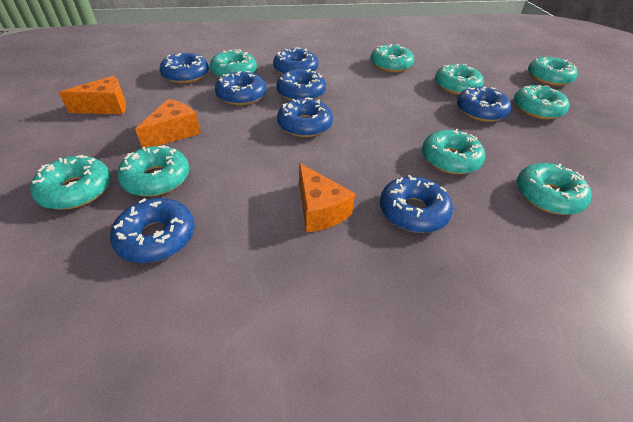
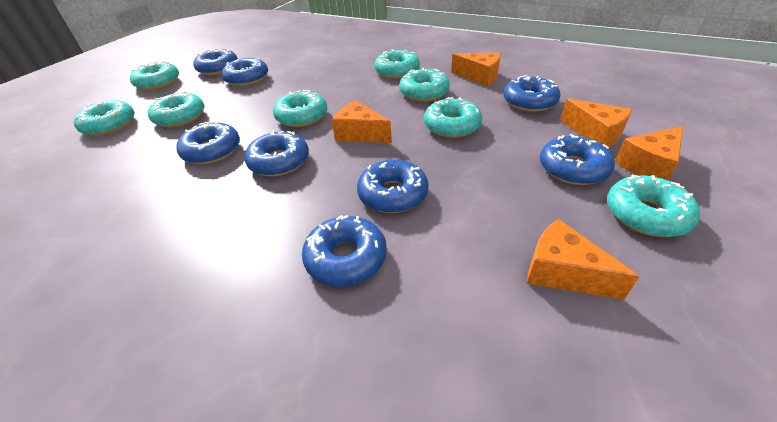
orange cheese: [59,76,126,114] [135,99,201,148] [299,163,355,232] = 3 -> [332,101,392,143] [451,53,501,86] [527,219,640,300] [560,98,632,147] [615,126,683,180] = 5
turquoise donut: [30,155,111,209] [117,145,189,197] [210,49,257,78] [370,44,414,72] [422,129,485,174] [435,64,484,95] [514,85,570,120] [517,163,592,215] [528,57,577,86] = 9 -> [74,100,135,136] [130,61,179,90] [148,91,204,127] [273,90,327,127] [374,49,420,79] [399,68,450,102] [424,97,482,138] [607,175,700,237] = 8

